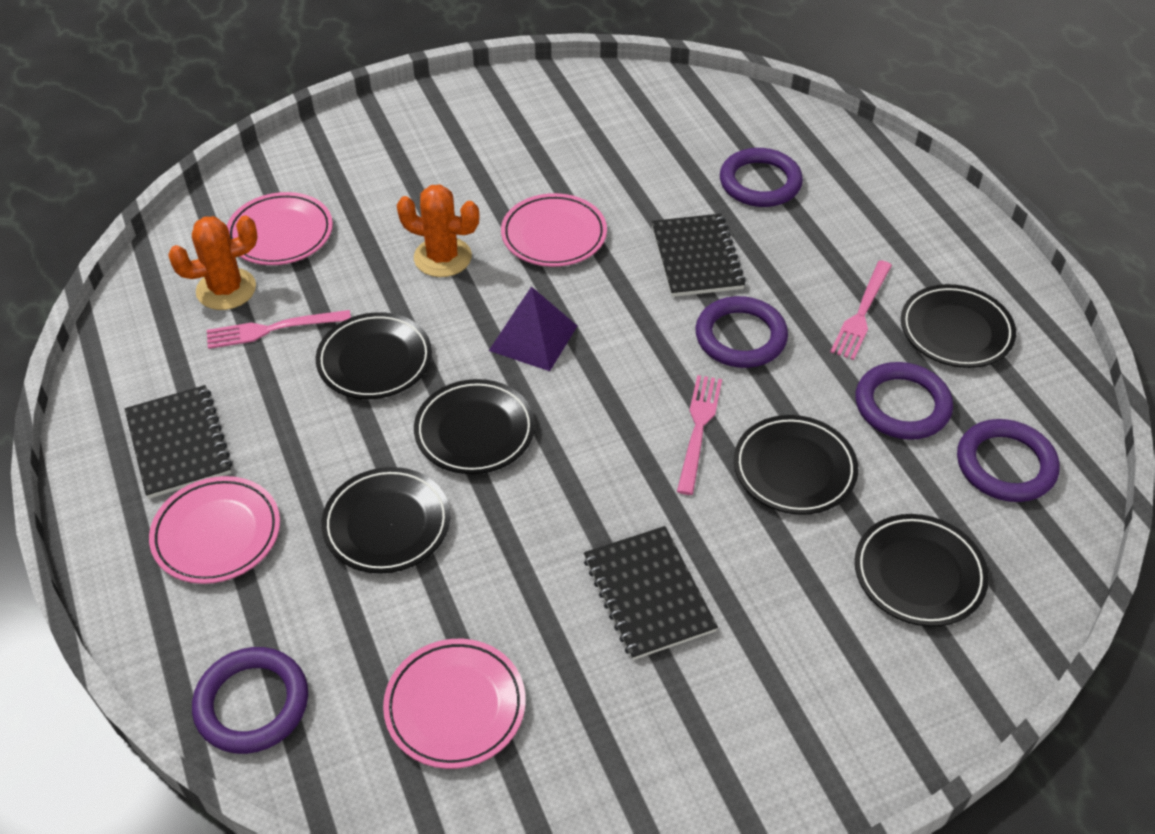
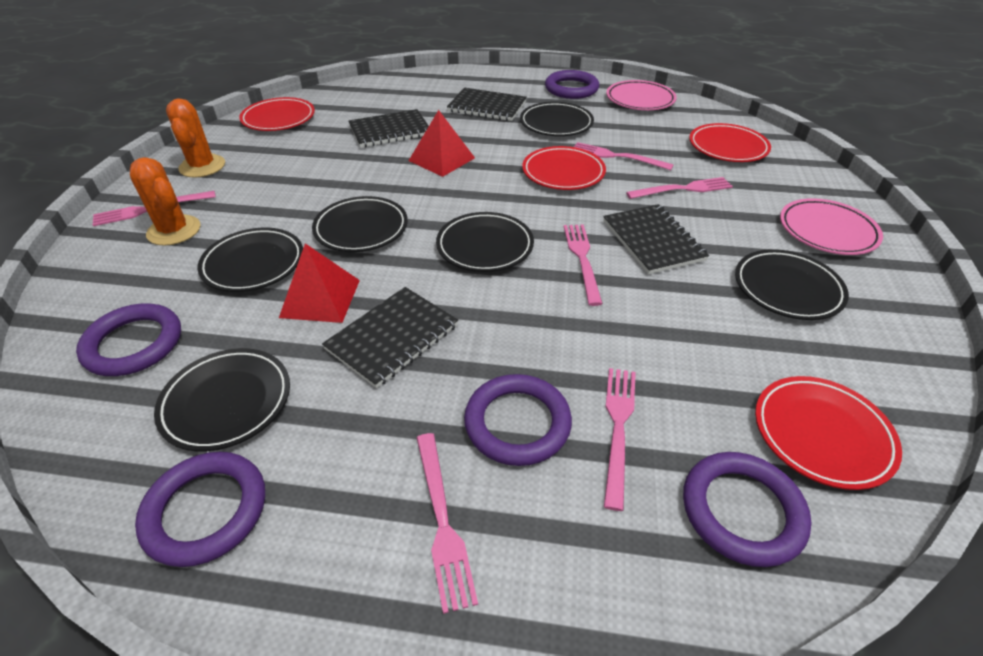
black notebook: [125,385,233,499] [584,526,718,660] [651,214,746,297] = 3 -> [322,287,458,388] [349,109,429,148] [447,88,527,121] [603,204,709,274] = 4
pink fork: [207,310,351,349] [677,375,722,495] [830,260,892,360] = 3 -> [93,191,216,226] [416,433,478,614] [564,224,603,306] [574,142,674,170] [604,368,636,511] [626,177,733,199] = 6
pink plate: [149,476,280,584] [227,192,333,265] [383,639,526,769] [501,193,607,267] = 4 -> [606,80,677,110] [780,198,883,255] = 2
purple pyramid: [489,286,577,371] = 1 -> none = 0
red plate: none = 0 -> [239,97,315,131] [522,146,606,190] [689,123,771,162] [755,376,902,490] = 4
red pyramid: none = 0 -> [279,243,360,323] [409,110,475,177] = 2

